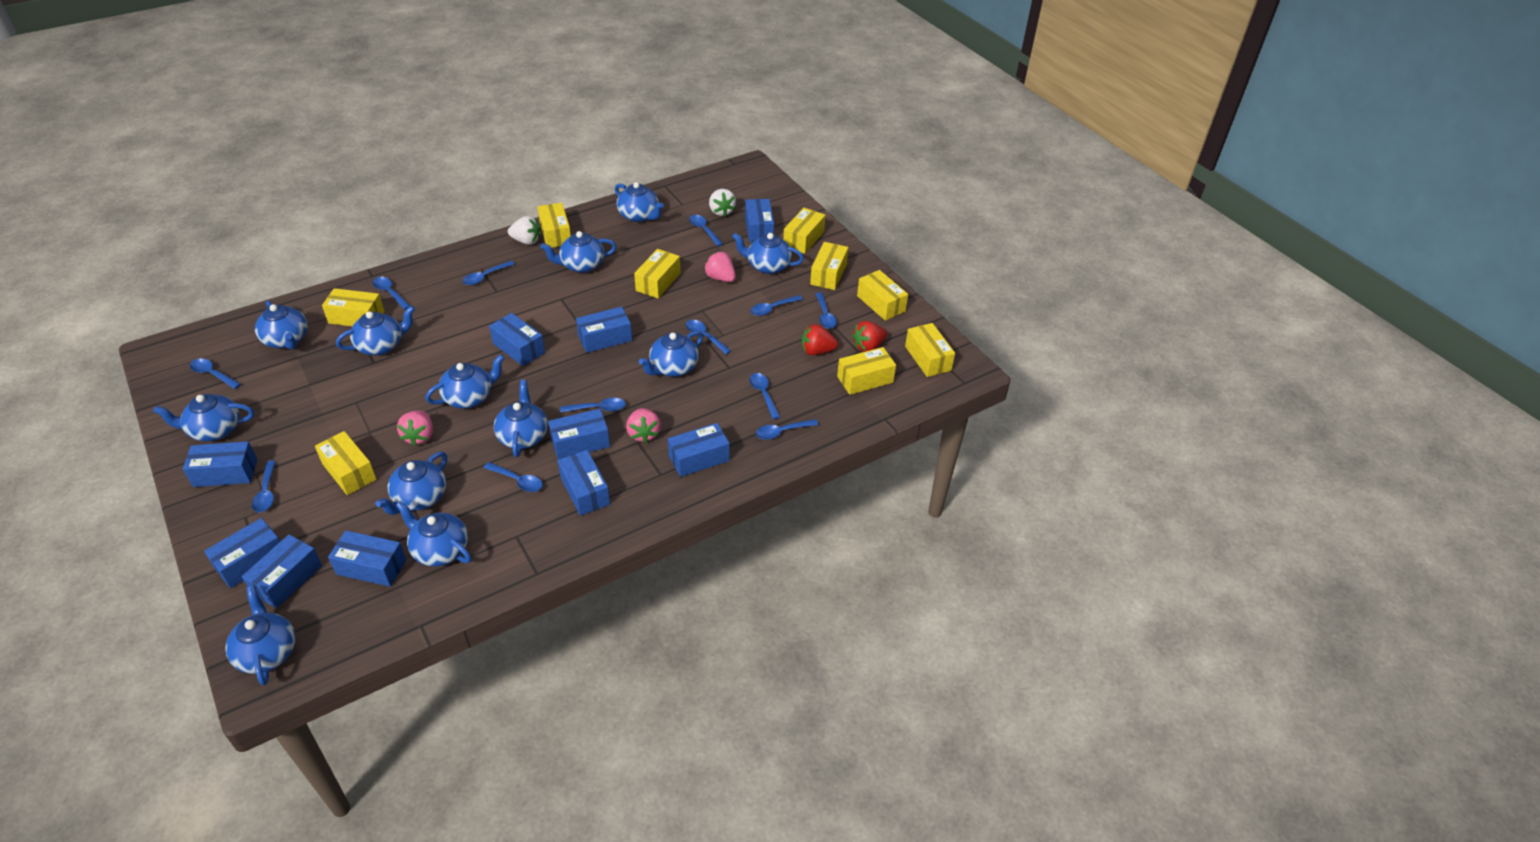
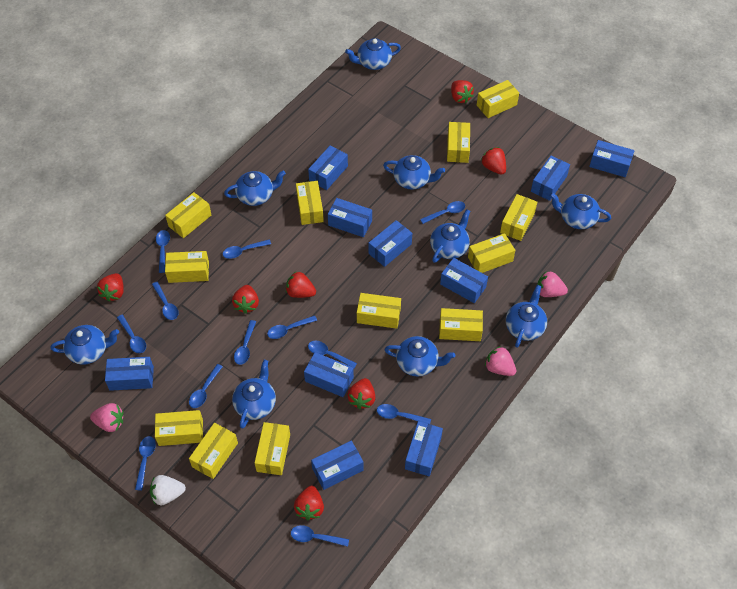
blue teapot: [153,394,254,441] [225,586,295,686] [255,301,308,349] [336,306,415,355] [376,452,447,515] [396,501,471,566] [425,354,505,408] [494,380,548,457] [541,231,616,273] [615,182,664,222] [639,331,703,377] [732,233,804,274] = 12 -> [50,325,119,365] [224,171,286,206] [232,360,276,429] [345,38,401,70] [383,155,445,190] [384,336,455,376] [430,209,471,263] [506,285,547,348] [549,192,611,229] = 9
red strawberry: [802,324,838,355] [852,321,887,352] = 2 -> [97,273,124,302] [232,285,259,314] [286,272,316,298] [294,486,324,520] [347,378,375,409] [451,80,474,103] [481,147,506,175] = 7
white strawberry: [508,216,541,245] [709,189,736,216] = 2 -> [150,475,186,505] = 1
yellow box: [315,431,377,495] [322,288,385,326] [537,203,571,248] [634,249,681,298] [783,208,826,254] [810,242,848,290] [837,347,896,395] [857,270,908,321] [905,323,955,377] = 9 -> [155,410,203,446] [165,192,211,238] [165,251,209,283] [189,423,238,479] [255,422,290,475] [296,181,324,225] [357,293,401,329] [439,308,483,341] [447,122,470,163] [468,233,515,273] [477,80,519,118] [500,194,537,241] = 12

